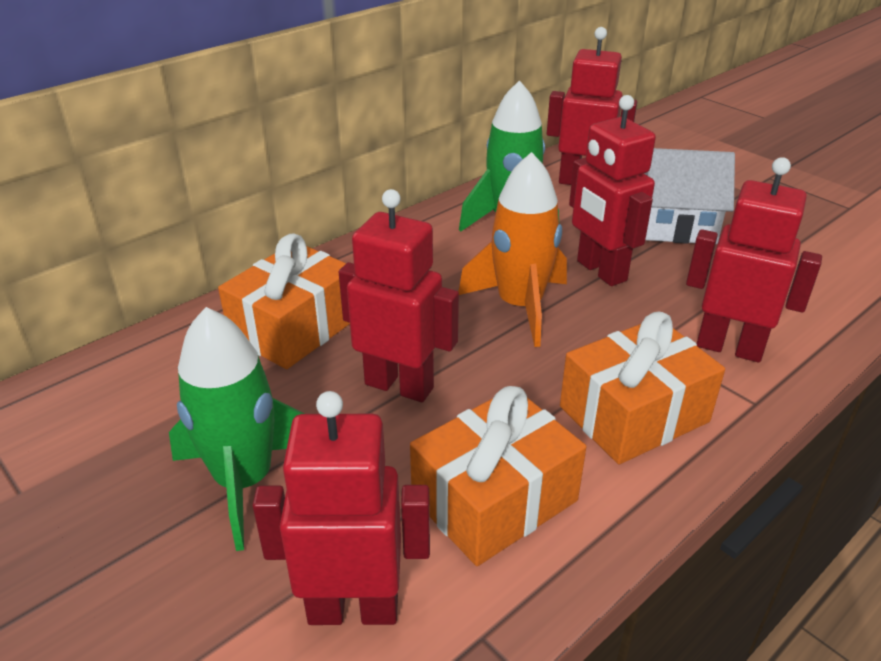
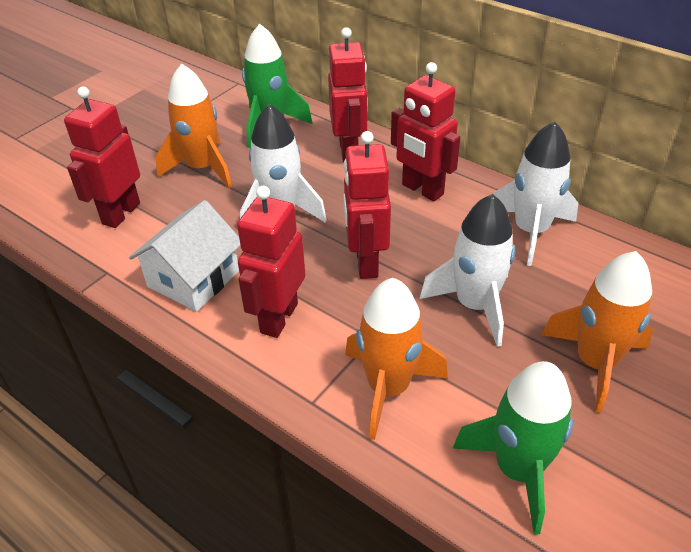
orange gift: [218,233,350,369] [410,386,586,566] [560,311,725,464] = 3 -> none = 0
orange rocket: [458,152,567,347] = 1 -> [155,63,232,188] [345,278,448,440] [541,251,653,413] = 3
white rocket: none = 0 -> [240,104,327,223] [420,194,515,347] [493,121,578,266] = 3

